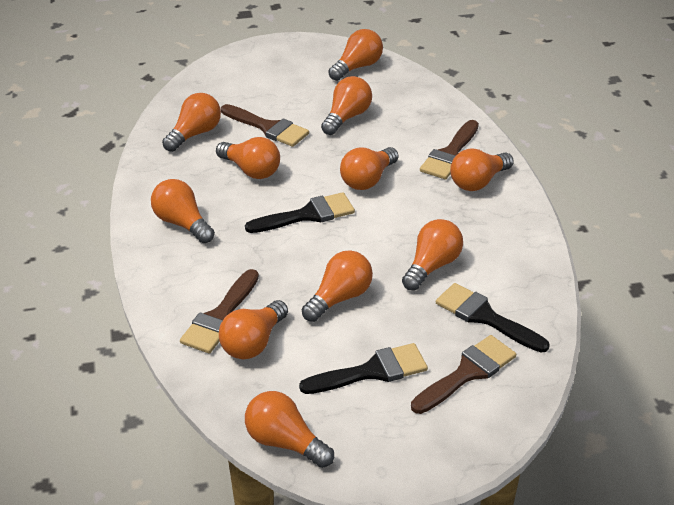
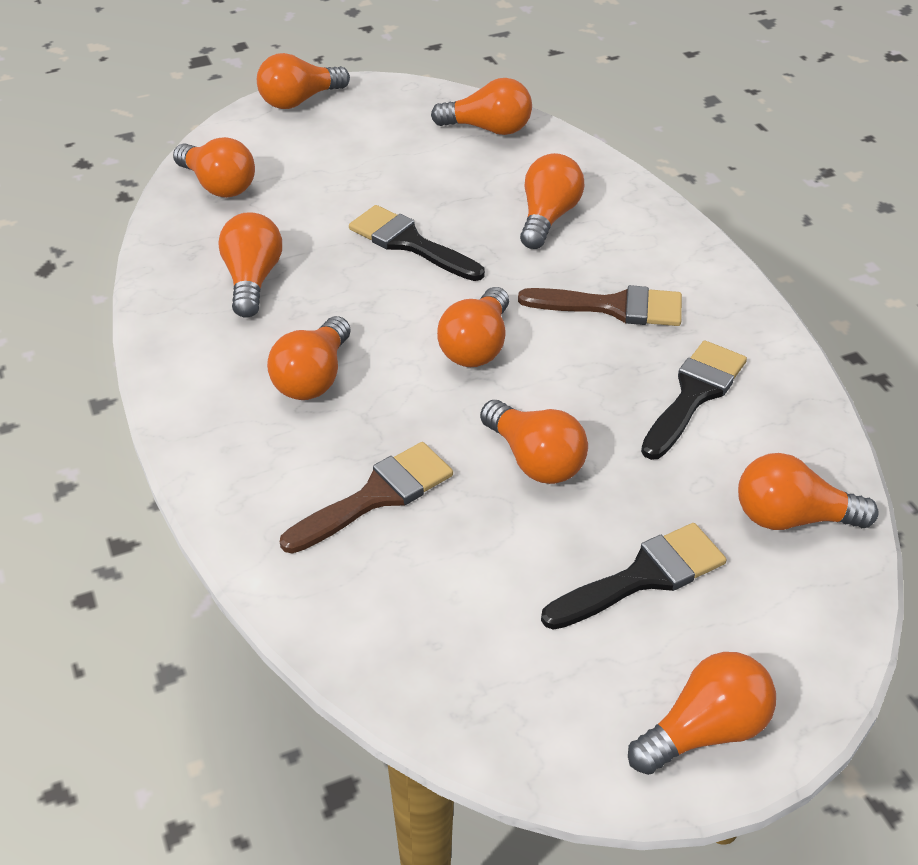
brown brush: [180,269,259,354] [221,104,309,147] [411,335,516,414] [420,120,479,180] = 4 -> [280,442,453,554] [518,285,682,326] = 2
orange light bulb: [151,179,215,243] [162,93,221,152] [216,137,280,179] [219,300,288,359] [245,391,334,468] [302,250,373,322] [321,76,372,135] [328,29,383,81] [340,147,398,190] [402,219,463,291] [450,148,514,191] = 11 -> [173,137,255,198] [218,212,282,318] [257,53,350,109] [267,316,351,400] [431,78,532,135] [437,287,509,367] [480,400,588,484] [520,153,584,249] [628,652,776,775] [738,453,879,530] = 10

